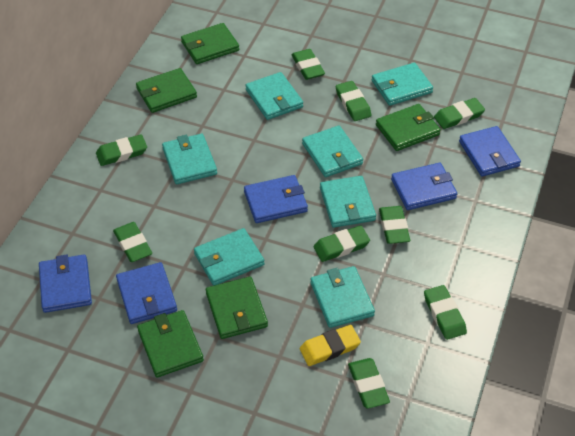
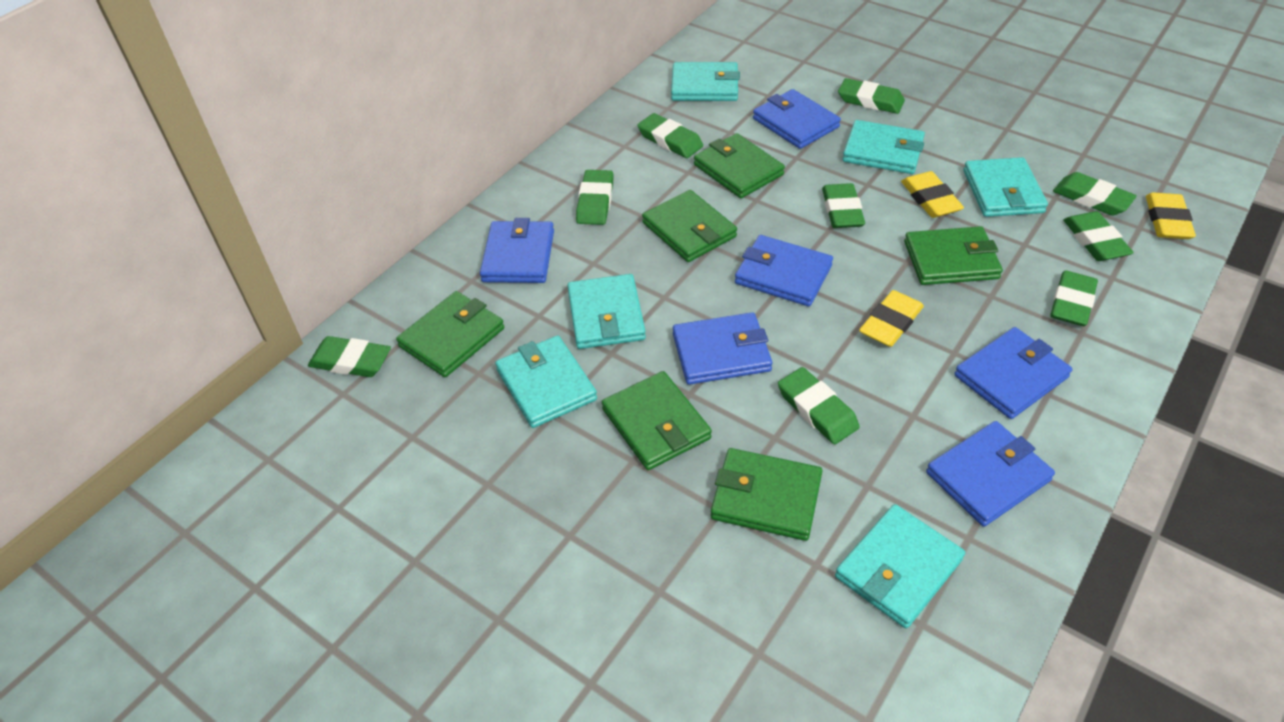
blue wallet: [39,255,92,313] [116,262,177,324] [244,175,308,223] [391,163,457,210] [459,126,521,177] = 5 -> [480,218,554,283] [673,312,773,385] [735,235,833,306] [753,89,841,149] [926,421,1055,527] [954,327,1072,419] = 6
green wallet: [136,68,197,113] [137,310,204,377] [181,23,239,64] [206,277,268,339] [376,104,441,151] = 5 -> [396,291,504,377] [602,371,712,470] [642,190,737,262] [694,133,785,198] [711,448,822,541] [904,226,1003,285] = 6
turquoise wallet: [162,134,217,184] [194,228,265,286] [245,72,303,120] [302,125,363,177] [310,266,375,328] [320,176,376,228] [372,63,433,106] = 7 -> [495,335,597,428] [567,274,646,349] [671,62,740,101] [835,504,965,628] [842,120,925,174] [963,157,1048,217] = 6
yellow eraser: [300,325,361,366] = 1 -> [859,290,924,347] [901,171,964,218] [1146,192,1196,239] = 3

